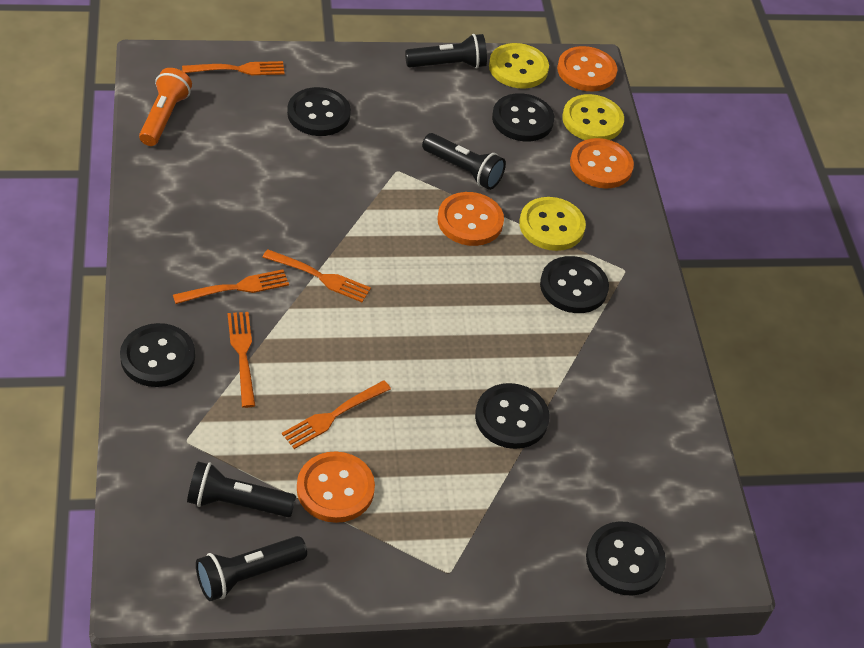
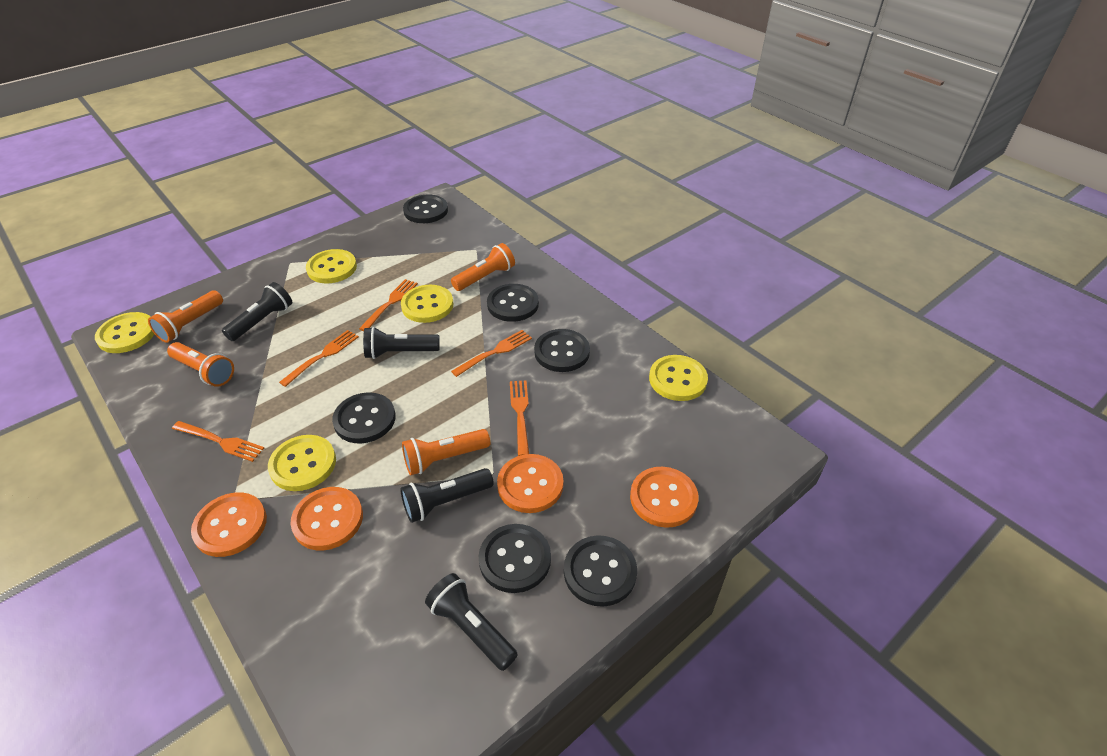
orange flashlight: [139,68,192,146] = 1 -> [148,290,223,343] [167,342,234,387] [402,429,490,475] [451,243,515,291] = 4
yellow button: [489,43,549,88] [519,197,586,251] [562,94,624,140] = 3 -> [95,312,154,353] [268,435,336,491] [306,249,357,284] [401,285,453,323] [649,355,708,401] = 5

